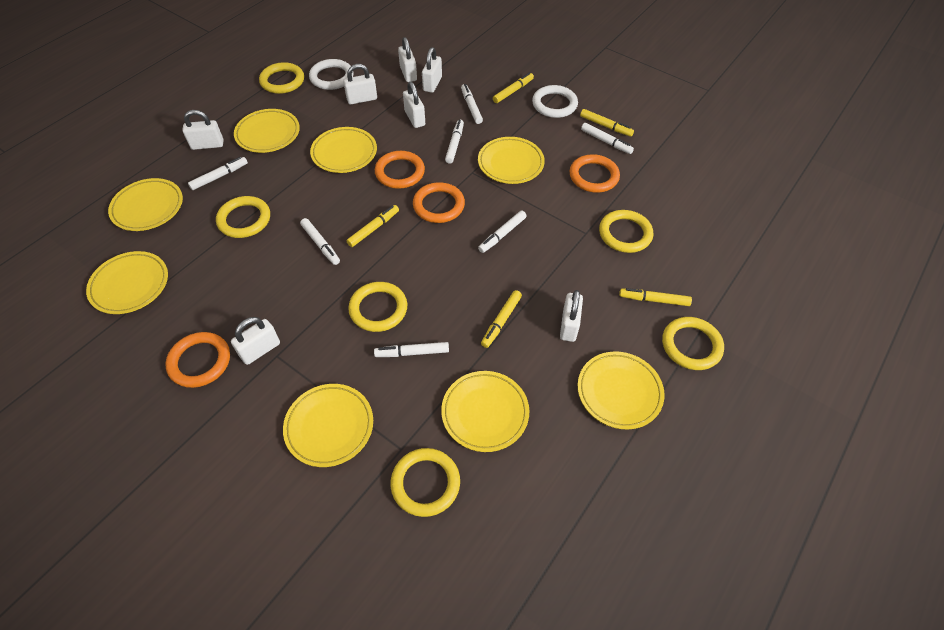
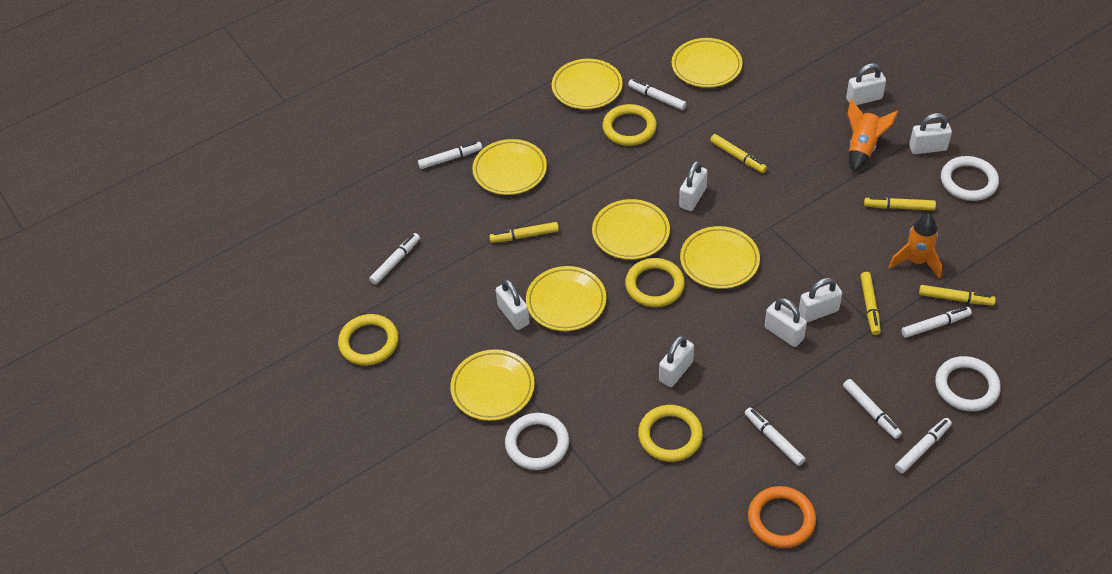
orange ring: [165,332,230,388] [375,151,425,189] [413,182,465,223] [569,154,620,193] = 4 -> [748,486,816,548] = 1
orange rocket: none = 0 -> [847,99,899,173] [889,214,942,279] = 2
white ring: [309,59,354,90] [532,85,578,118] = 2 -> [505,413,569,470] [935,356,1001,411] [941,156,999,201] = 3
yellow plate: [86,251,168,314] [108,178,183,231] [234,109,300,153] [283,384,373,467] [310,127,377,173] [441,371,529,452] [478,137,545,184] [578,351,665,429] = 8 -> [450,349,535,421] [472,139,547,195] [526,266,606,331] [552,59,623,109] [592,199,670,260] [672,38,742,88] [680,226,760,289] = 7
yellow ring: [216,196,270,238] [259,62,304,94] [348,282,407,332] [390,448,460,517] [599,210,653,253] [662,317,724,370] = 6 -> [338,314,399,365] [602,104,657,146] [625,258,685,307] [638,405,703,462] = 4

